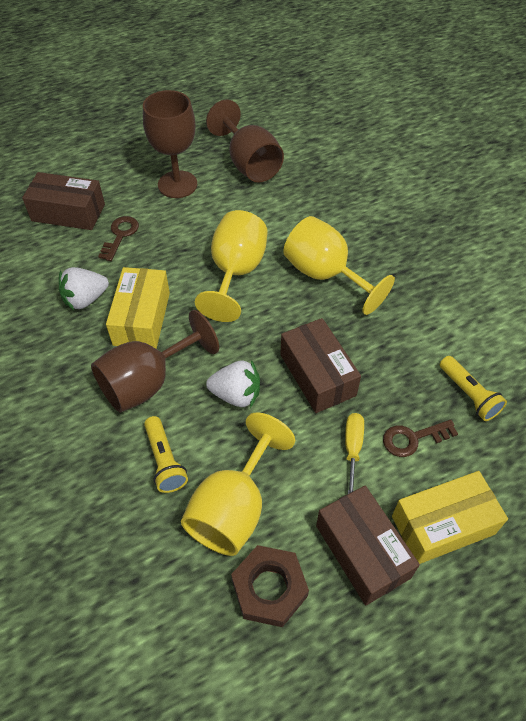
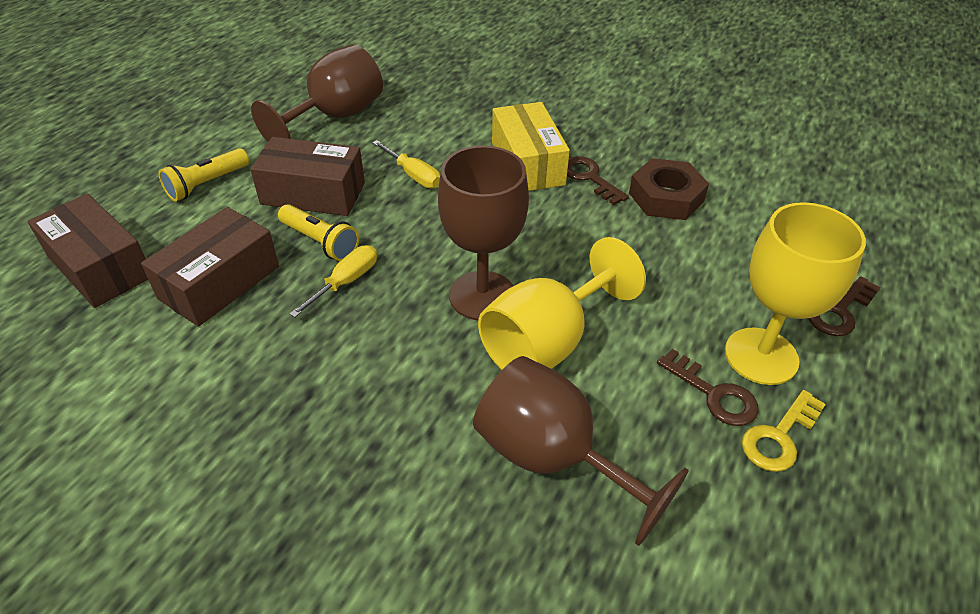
brown key: [98,216,139,261] [383,420,458,457] = 2 -> [567,156,629,205] [657,349,759,426] [808,276,880,336] = 3
white strawberry: [59,267,109,310] [206,360,260,408] = 2 -> none = 0
yellow box: [106,267,170,349] [392,471,508,564] = 2 -> [492,102,570,191] = 1
yellow goblet: [181,413,295,556] [195,210,268,322] [283,216,395,315] = 3 -> [478,237,646,370] [725,202,866,385] = 2
yellow key: none = 0 -> [742,390,826,472] = 1
yellow screwdriver: [345,413,364,494] = 1 -> [289,245,377,318] [372,140,440,188] = 2

